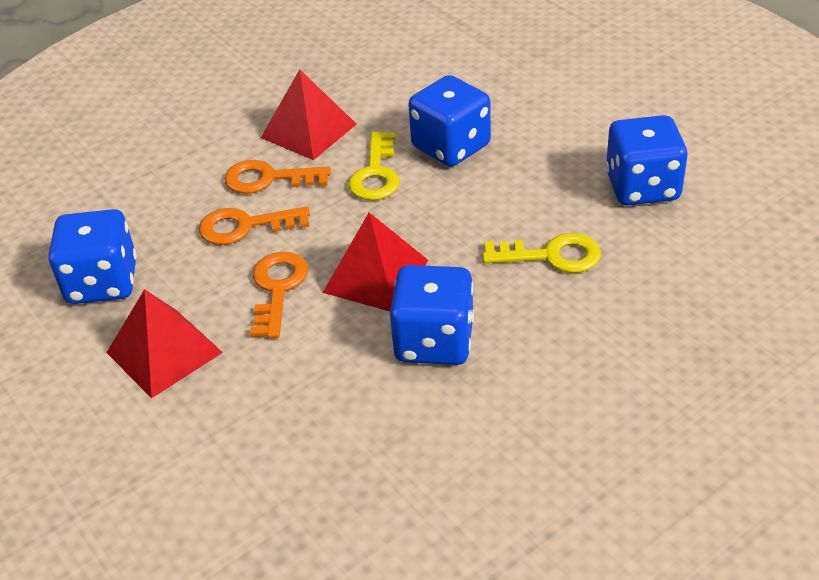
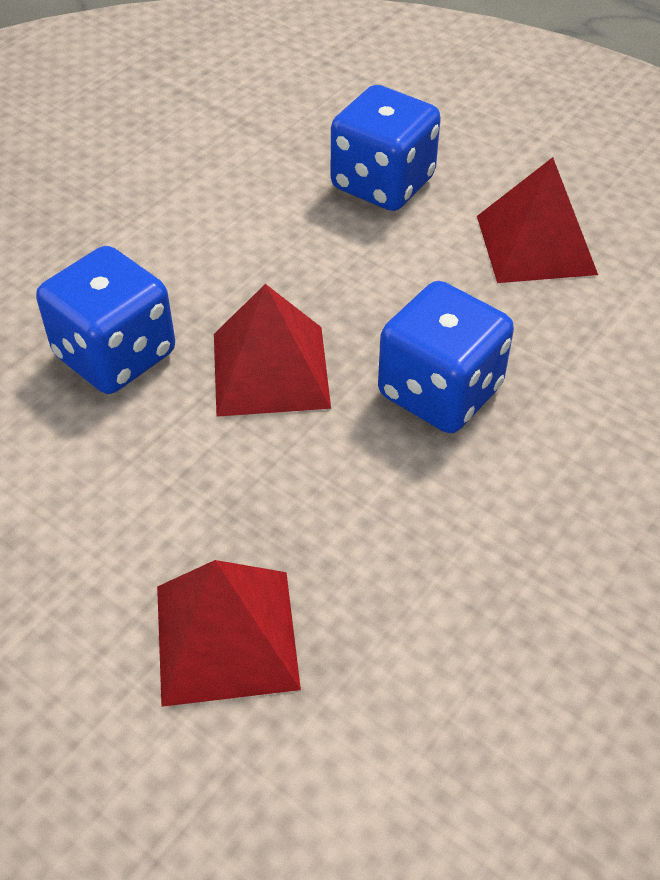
blue dice: [48,209,137,304] [390,265,474,365] [408,75,491,167] [606,115,687,205] = 4 -> [36,246,175,394] [331,85,441,211] [378,281,514,433] = 3
orange key: [199,206,310,245] [224,160,331,194] [250,252,308,338] = 3 -> none = 0
yellow key: [348,132,399,200] [482,233,601,273] = 2 -> none = 0

